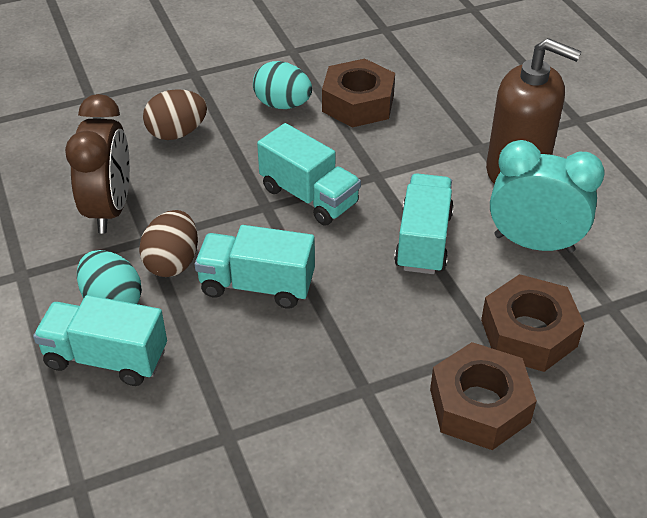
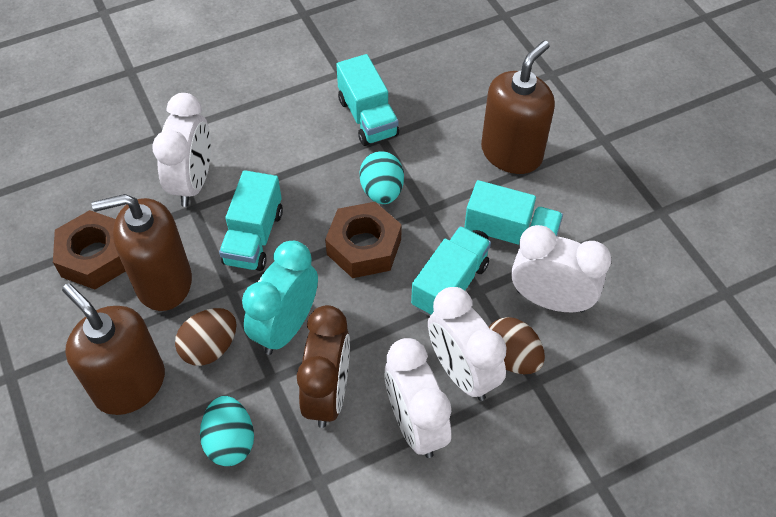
brown nut: [322,59,395,128] [430,342,537,450] [481,274,584,372] = 3 -> [53,210,125,290] [325,202,402,278] = 2
brown soap dispenser: [486,38,582,184] = 1 -> [62,283,165,415] [92,194,192,311] [481,41,555,174] = 3
white clock: none = 0 -> [152,93,211,207] [384,338,451,458] [428,287,507,401] [511,225,612,312] = 4

